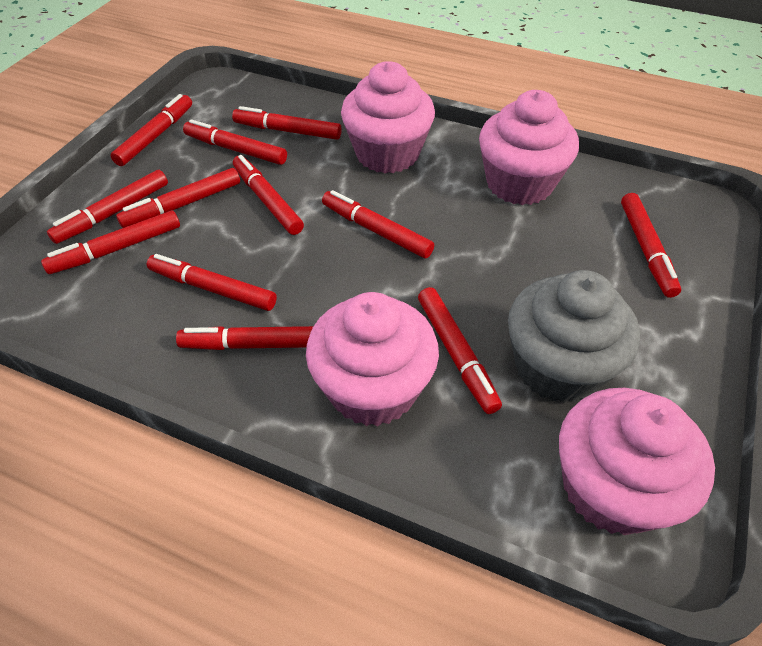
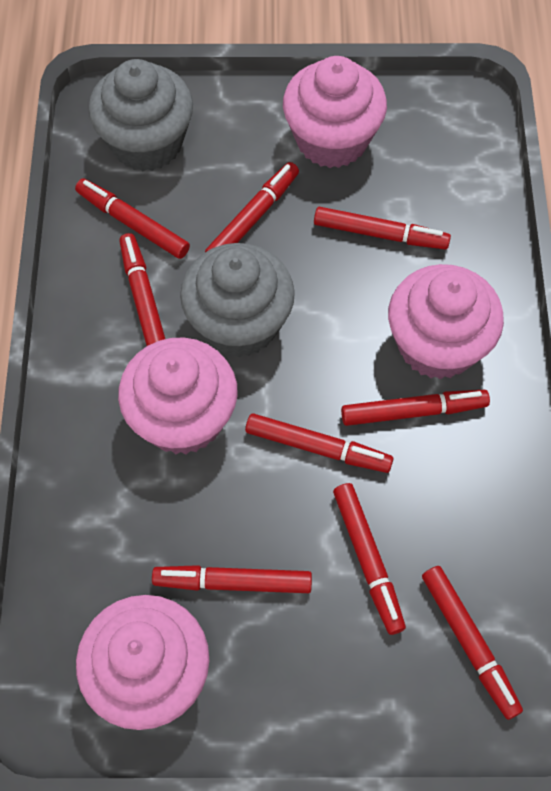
grey cupcake: [508,270,640,403] = 1 -> [88,59,193,171] [180,243,295,357] = 2
red marker: [41,211,180,274] [47,170,168,244] [110,94,192,166] [116,168,240,228] [147,254,277,311] [176,326,313,350] [183,119,287,165] [232,106,342,140] [233,155,304,235] [322,190,434,258] [418,287,502,414] [621,193,681,298] = 12 -> [75,178,190,259] [119,233,165,346] [152,565,312,593] [205,162,299,252] [245,413,393,473] [314,207,451,249] [333,483,406,635] [341,390,490,426] [422,566,523,720] = 9

